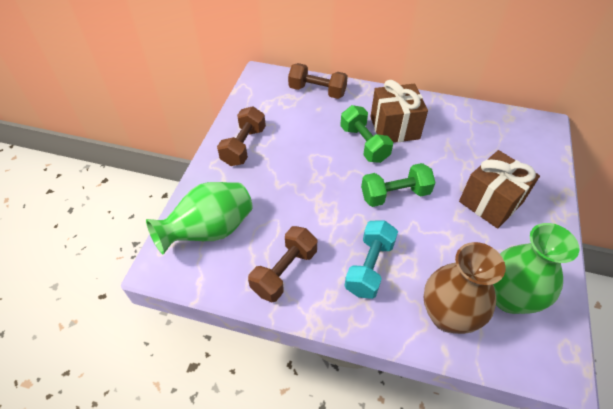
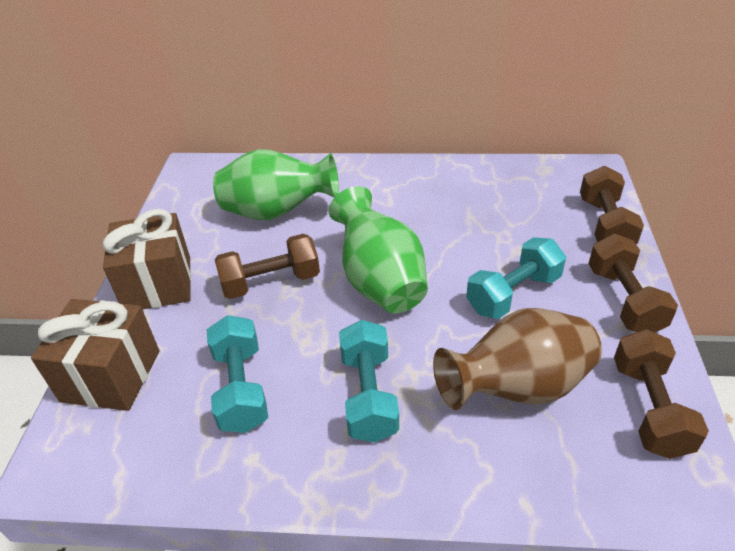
brown dumbbell: [217,106,266,166] [248,226,317,302] [288,63,348,99] = 3 -> [215,234,320,299] [580,166,644,245] [588,234,678,333] [614,329,709,459] = 4
green dumbbell: [340,105,393,163] [361,163,436,207] = 2 -> none = 0
turquoise dumbbell: [344,220,398,299] = 1 -> [207,315,268,433] [339,320,399,443] [466,237,566,319] = 3

